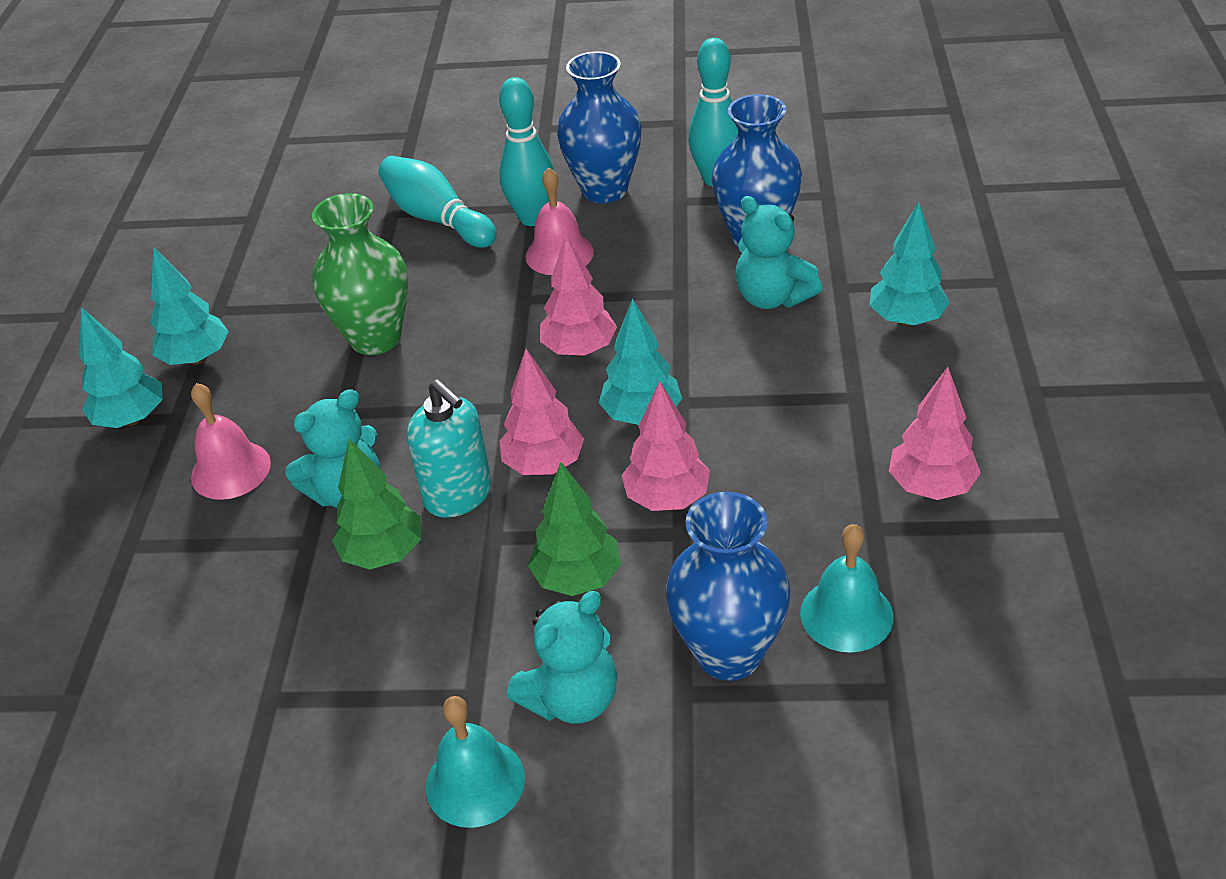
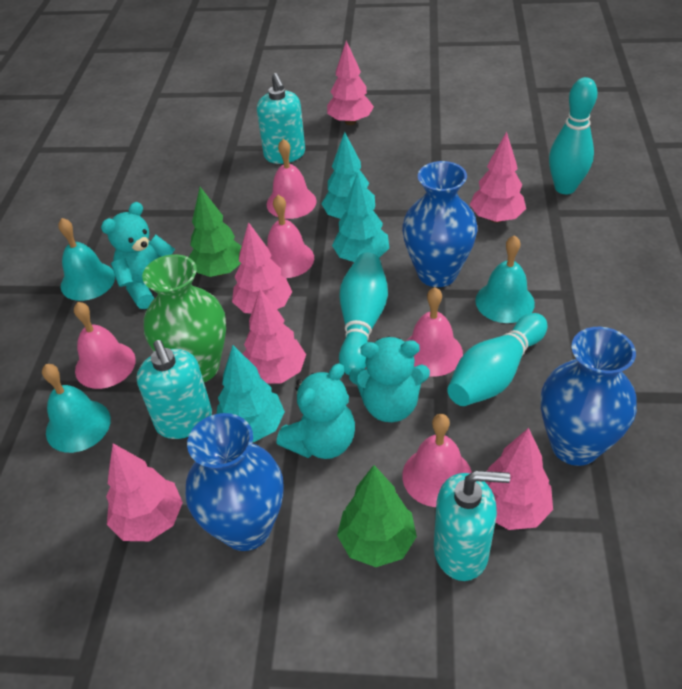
pink bell: [191,383,271,500] [525,167,594,275] = 2 -> [74,302,136,389] [267,139,317,219] [267,195,314,278] [402,414,472,507] [405,287,463,377] = 5
pink tree: [499,349,584,475] [540,235,617,356] [622,381,710,511] [889,367,981,500] = 4 -> [106,443,183,541] [232,222,292,314] [242,289,306,383] [327,41,374,125] [470,132,526,223] [485,428,553,530] = 6
turquoise bell: [426,696,525,828] [800,524,893,653] = 2 -> [42,364,111,453] [58,218,115,301] [475,235,535,323] = 3
turquoise soap dispenser: [407,379,492,518] = 1 -> [137,340,212,439] [257,73,305,164] [434,471,510,581] = 3
turquoise tree: [79,307,163,428] [150,247,229,365] [599,298,682,425] [869,202,949,326] = 4 -> [217,345,285,442] [321,132,375,219] [332,172,389,262] = 3

